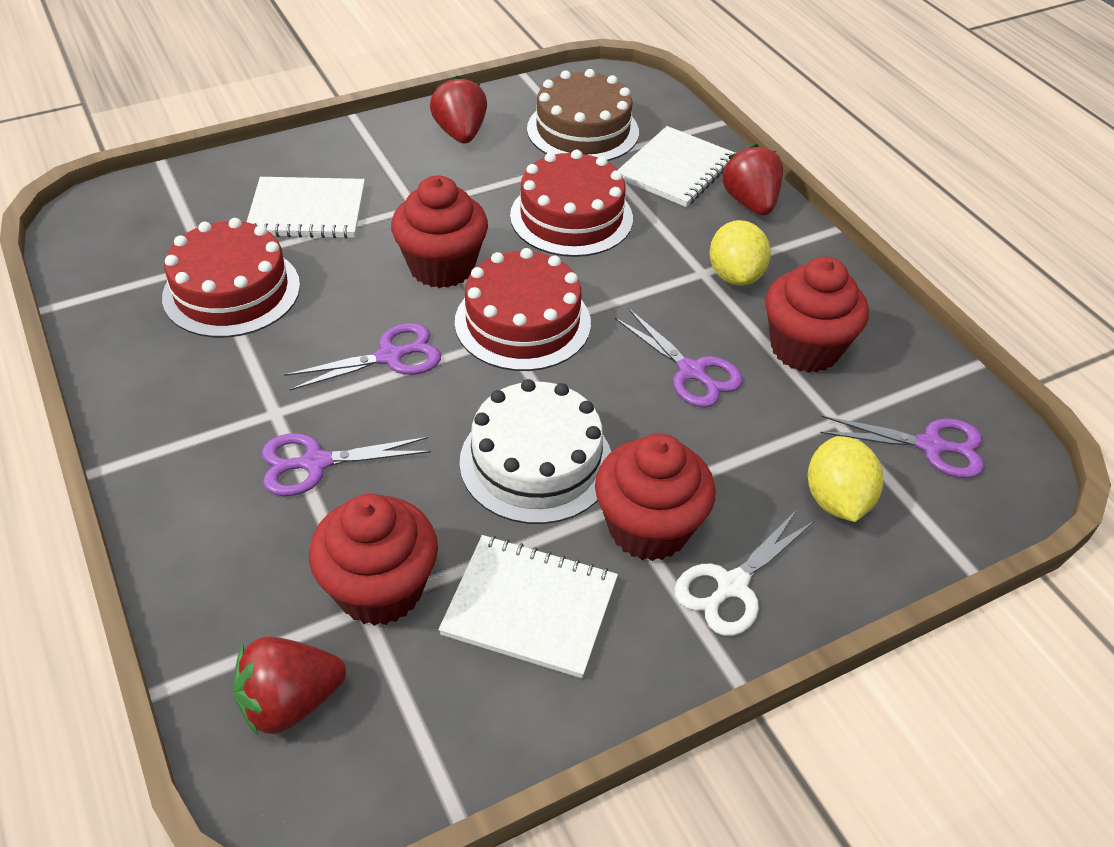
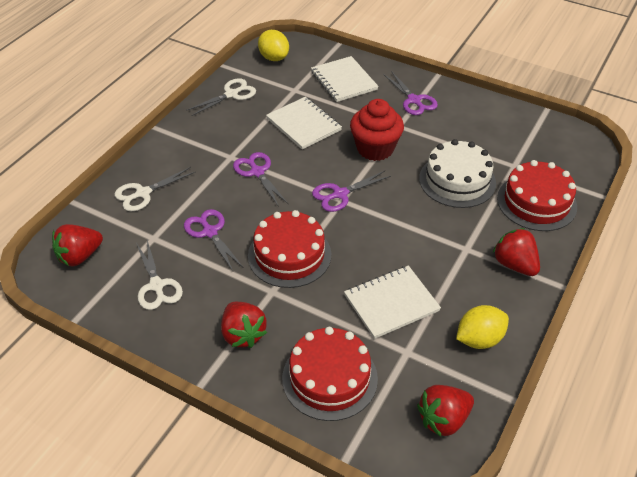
brown cake: [527,69,639,161] = 1 -> none = 0
red cupcake: [309,494,438,626] [391,175,488,288] [595,433,715,561] [765,257,869,373] = 4 -> [350,99,404,161] = 1
red strawberry: [233,636,346,735] [430,76,487,143] [722,144,783,215] = 3 -> [52,224,103,266] [221,302,267,348] [417,385,474,437] [493,228,540,276] = 4
white scissors: [674,510,815,636] = 1 -> [114,167,195,211] [136,240,183,310] [186,78,256,116] = 3

